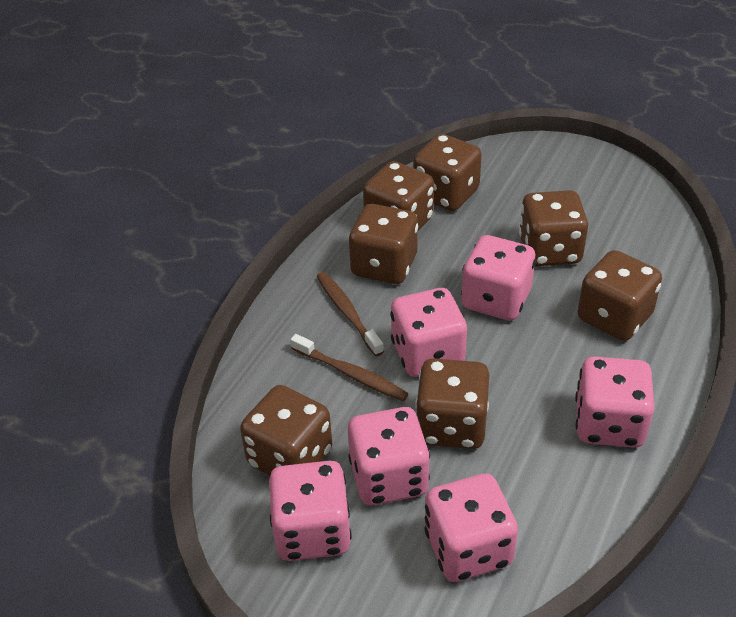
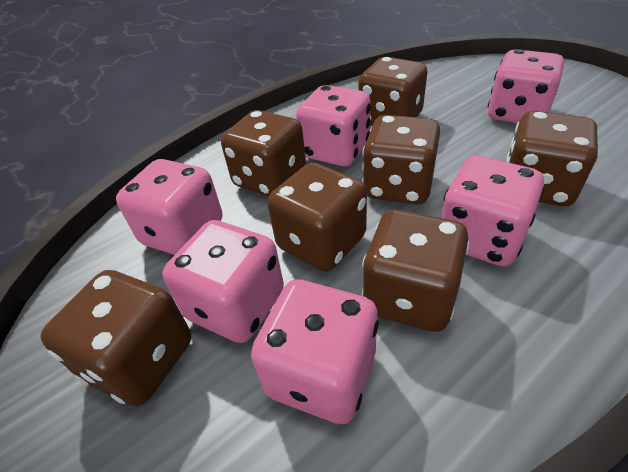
brown toothbrush: [290,334,409,401] [317,272,384,356] = 2 -> none = 0

